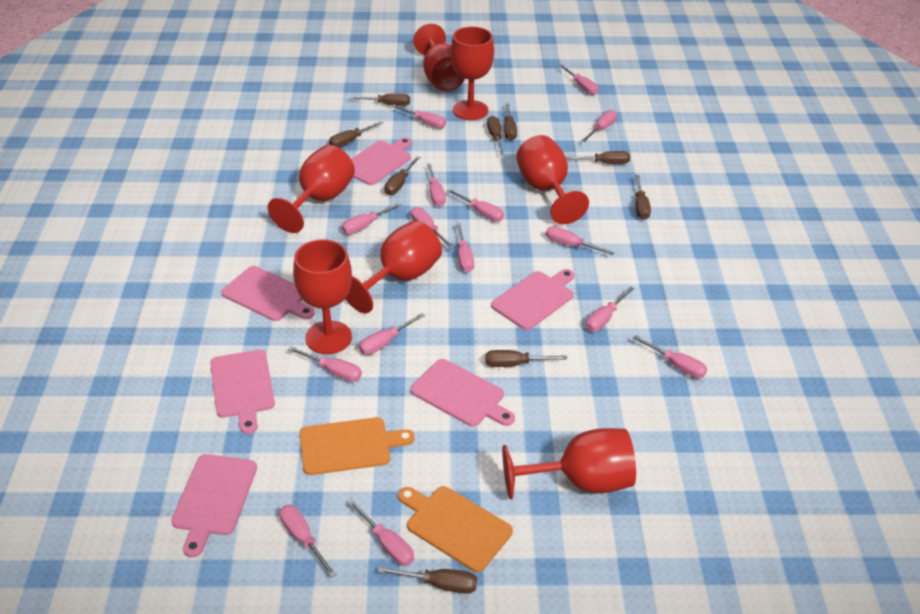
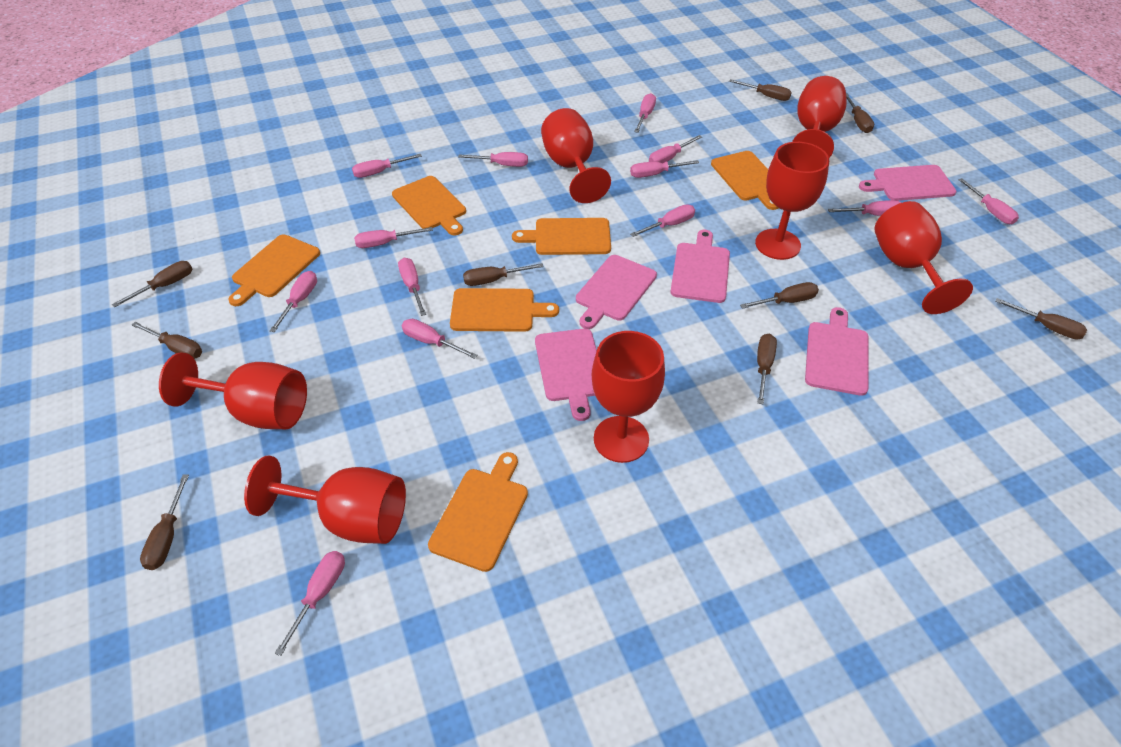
orange cutting board: [300,417,415,475] [398,486,513,572] = 2 -> [228,234,320,306] [392,176,466,235] [428,452,528,572] [450,288,559,332] [512,218,611,255] [711,151,778,210] = 6
pink cutting board: [171,454,257,557] [210,350,275,434] [221,266,315,321] [351,137,412,185] [410,359,515,427] [491,269,575,330] = 6 -> [535,329,597,421] [576,255,657,329] [670,230,730,303] [805,307,869,396] [859,165,957,201] = 5
pink screwdriver: [280,505,337,578] [288,347,362,382] [341,202,402,234] [347,499,414,566] [359,313,425,355] [391,105,446,129] [410,207,455,249] [426,163,446,206] [447,189,504,222] [456,222,474,272] [546,226,614,255] [559,64,598,95] [581,110,617,142] [586,287,634,332] [633,335,707,378] = 15 -> [270,271,317,332] [275,551,345,656] [352,154,422,178] [354,227,433,248] [398,258,426,316] [402,319,477,359] [458,152,528,167] [630,160,699,178] [630,204,695,237] [634,93,656,133] [649,135,702,163] [828,200,902,216] [958,178,1019,224] = 13

